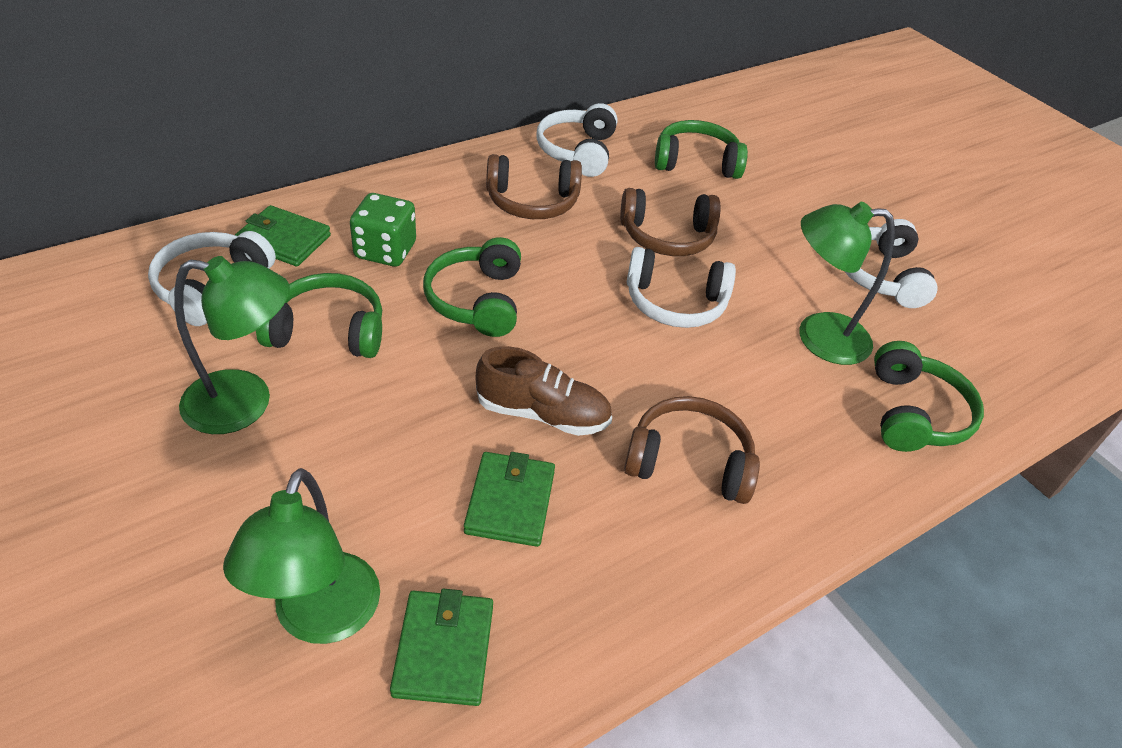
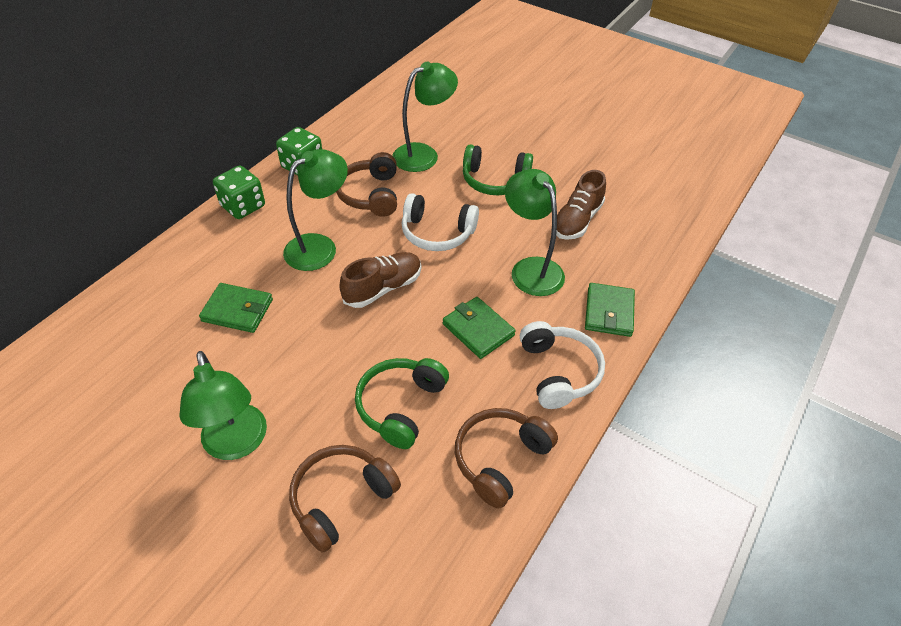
brown shoe: [475,346,612,436] = 1 -> [339,252,421,308] [556,170,606,240] = 2
green dice: [350,193,416,267] = 1 -> [213,166,265,219] [276,127,322,175] = 2
green headphones: [256,273,382,358] [423,237,521,337] [655,120,748,179] [874,341,984,452] = 4 -> [355,358,449,449] [463,145,533,195] = 2
green lamp: [174,256,290,434] [223,468,380,644] [799,202,895,365] = 3 -> [179,351,267,460] [283,149,348,271] [392,62,458,172] [505,169,565,296] = 4
white headphones: [148,231,276,326] [536,103,617,177] [627,247,736,328] [844,219,938,308] = 4 -> [402,193,479,251] [520,321,605,409] = 2

